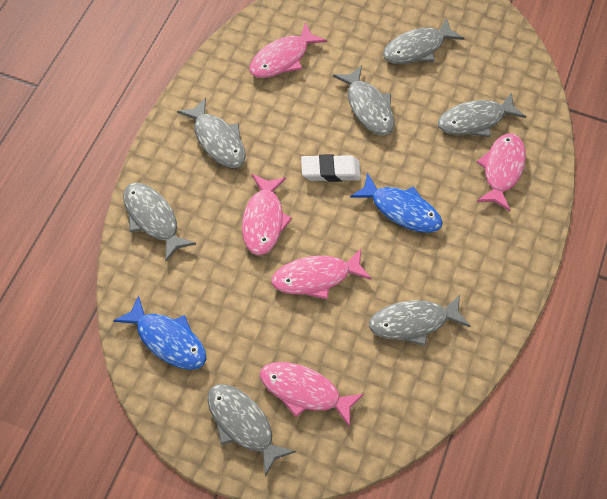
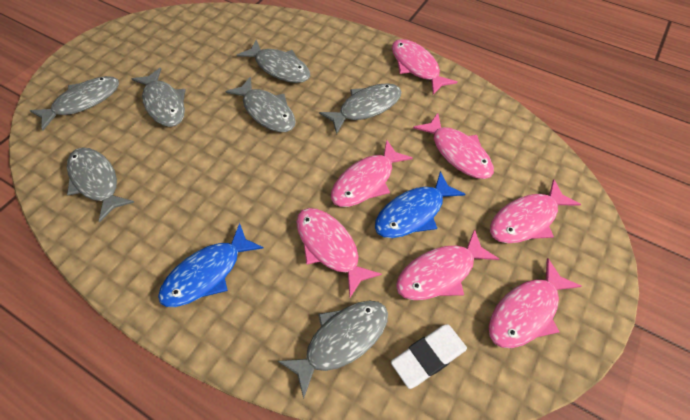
pink fish: [242,174,292,255] [249,23,327,78] [260,362,364,427] [272,249,372,299] [476,133,526,211] = 5 -> [296,208,382,297] [331,140,413,207] [392,39,458,95] [396,229,499,300] [413,113,494,179] [489,258,581,348] [490,179,581,243] = 7

